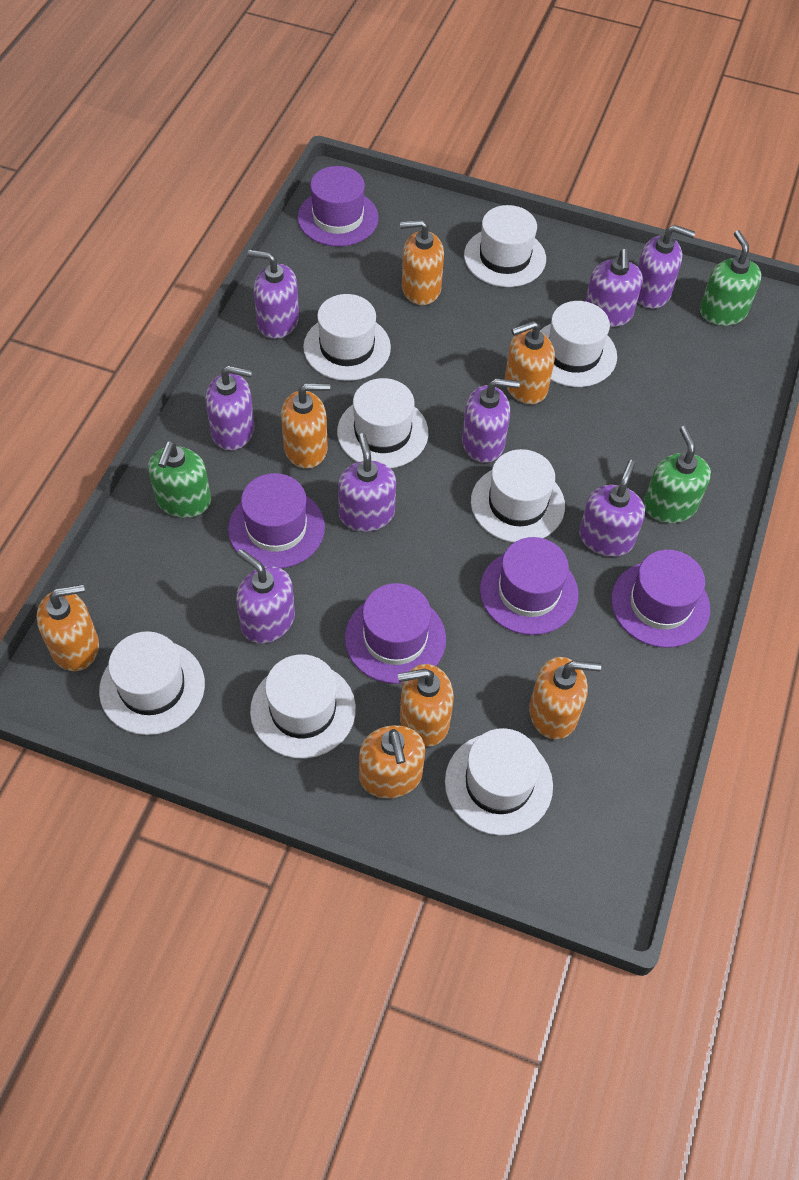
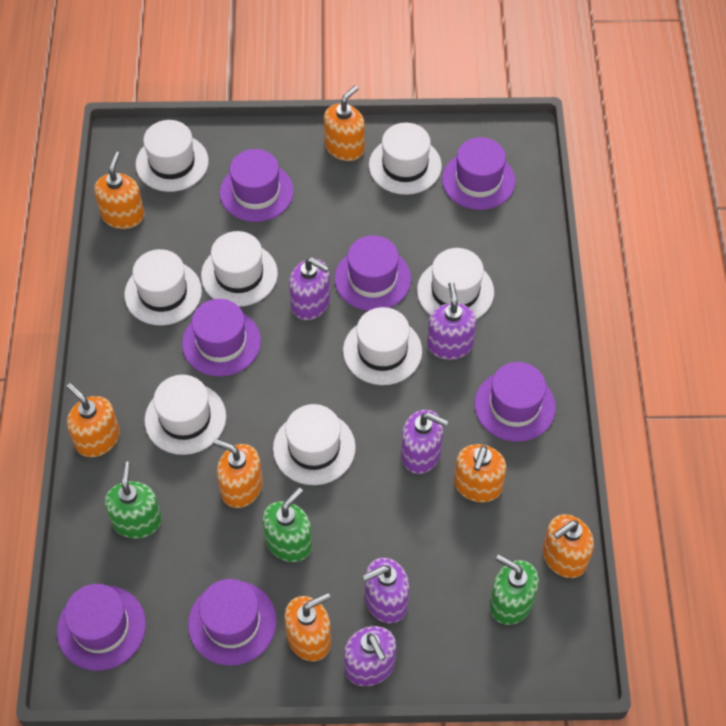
purple hat: [228,473,325,568] [297,166,379,247] [345,583,446,684] [480,537,579,635] [611,550,710,648] = 5 -> [57,584,146,671] [182,299,261,377] [188,579,277,666] [220,149,294,222] [335,235,411,311] [442,137,516,210] [475,362,556,442] = 7
purple soap dispenser: [205,366,255,450] [236,549,295,644] [248,250,299,339] [338,433,396,532] [462,378,520,463] [579,460,645,557] [585,249,643,327] [637,225,695,309] = 8 -> [289,257,330,320] [344,626,396,686] [363,558,409,623] [401,410,448,474] [427,282,476,360] = 5

